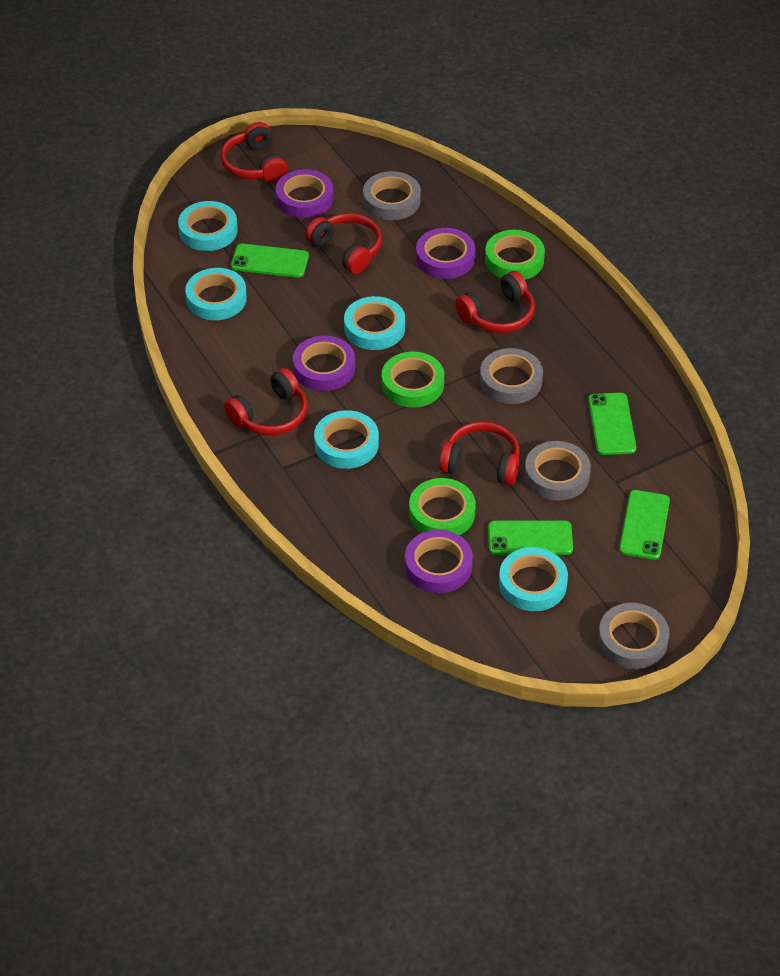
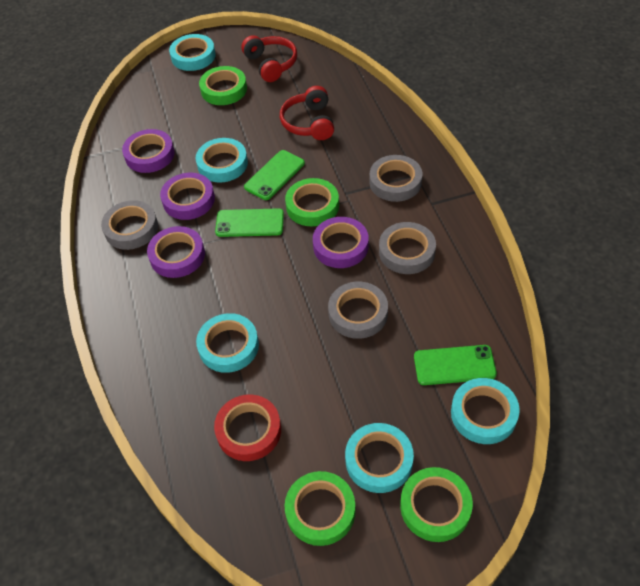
green phone: [231,244,309,278] [488,520,573,555] [588,393,636,455] [619,490,670,560] = 4 -> [215,208,284,237] [244,150,305,200] [414,345,497,385] = 3
green tape: [382,352,444,408] [409,478,476,536] [485,230,545,280] = 3 -> [199,66,247,105] [284,471,356,546] [285,178,339,226] [400,467,473,542] = 4
red headphones: [220,122,288,183] [224,368,308,436] [305,213,382,274] [439,422,520,485] [455,271,535,333] = 5 -> [242,35,297,82] [280,86,334,140] = 2
red tape: none = 0 -> [214,394,281,461] = 1

